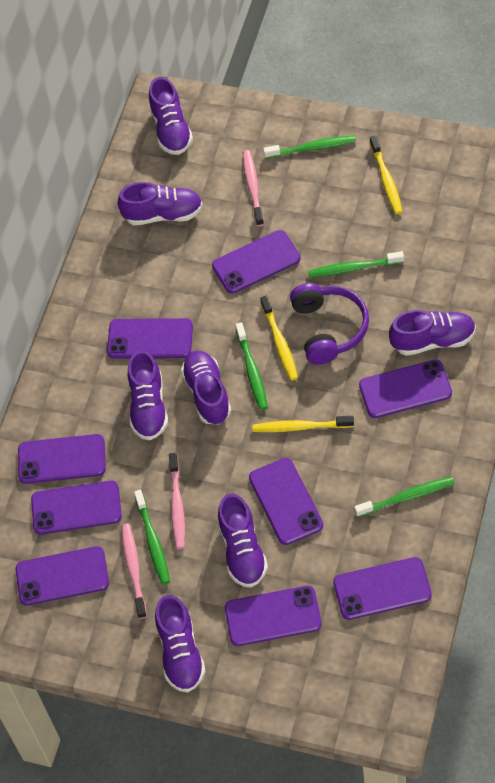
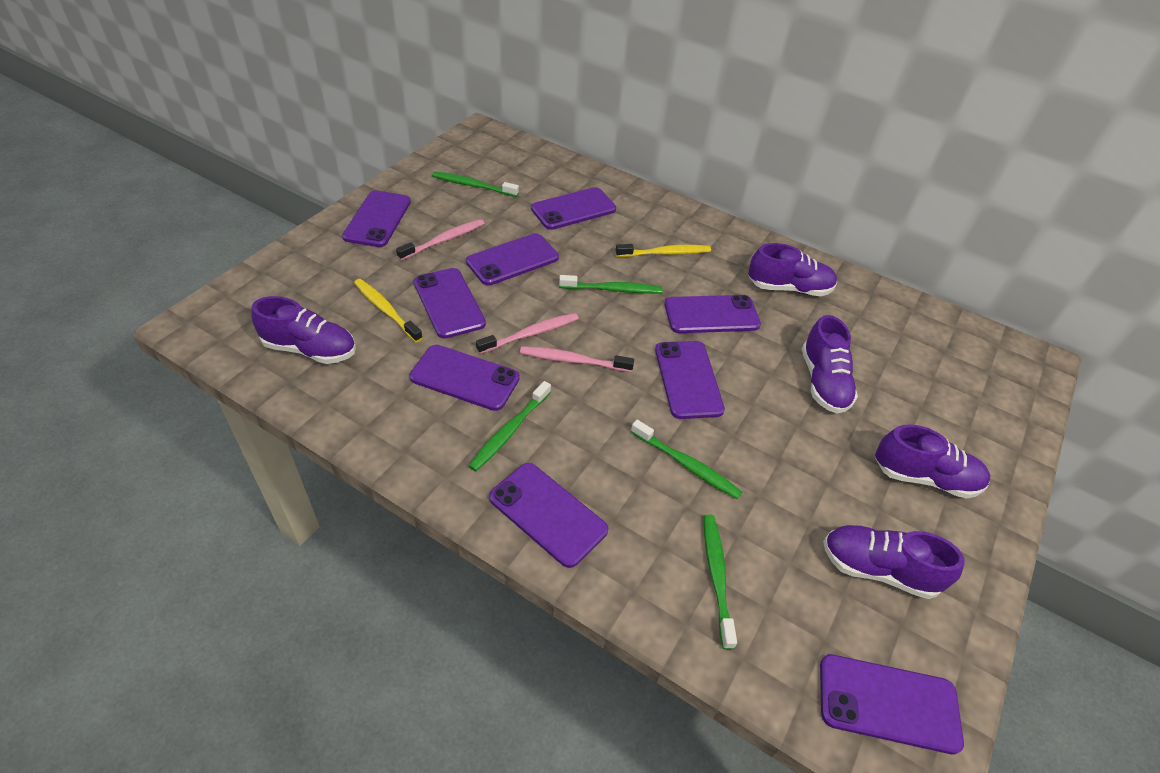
purple headphones: [290,283,369,365] = 1 -> none = 0
purple shoe: [118,182,203,225] [128,350,168,440] [149,77,193,155] [155,595,206,692] [181,350,231,424] [218,493,268,588] [389,310,476,356] = 7 -> [251,296,356,364] [748,243,837,296] [802,315,858,414] [823,525,965,599] [875,424,990,499] = 5
yellow toothbrush: [252,416,354,432] [260,296,298,381] [370,136,403,214] = 3 -> [354,279,423,342] [616,244,711,257] = 2

